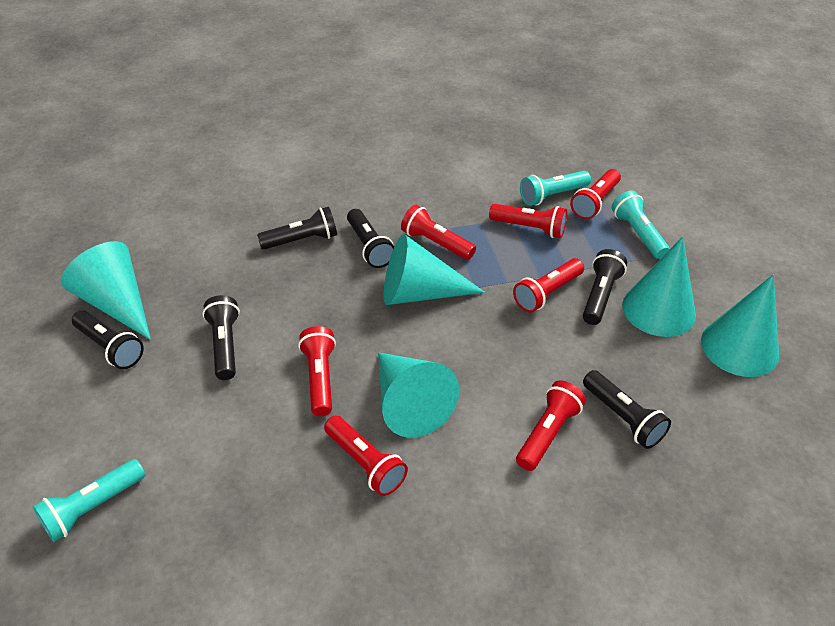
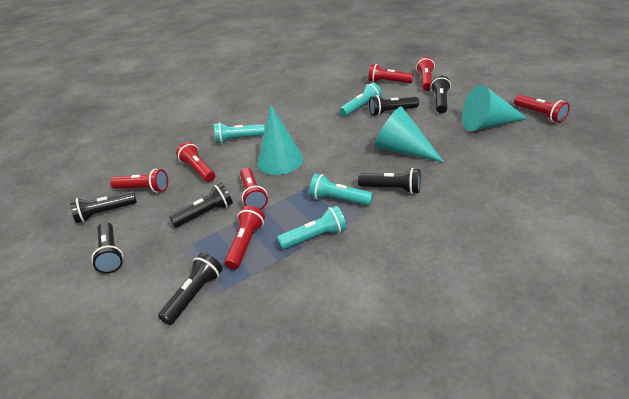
black flashlight: [72,310,144,369] [202,295,240,380] [257,207,337,250] [347,209,394,268] [583,249,627,325] [583,370,671,449] = 6 -> [70,191,137,223] [91,222,123,274] [158,253,223,325] [169,183,233,228] [358,168,421,194] [369,95,419,116] [430,76,451,114] = 7
turquoise cone: [61,241,151,340] [378,352,459,438] [384,234,485,305] [622,237,696,337] [701,274,779,377] = 5 -> [257,105,304,175] [375,106,444,162] [462,85,528,131] = 3
turquoise flashlight: [33,459,145,542] [520,171,591,206] [611,191,670,259] = 3 -> [214,122,265,144] [277,206,347,249] [309,174,373,206] [340,83,382,116] = 4

